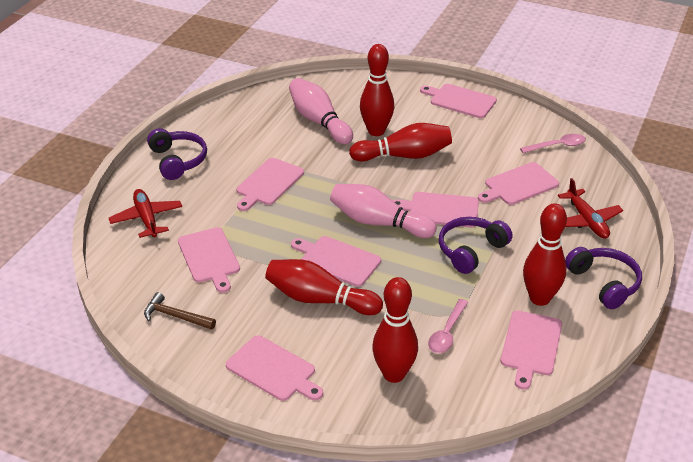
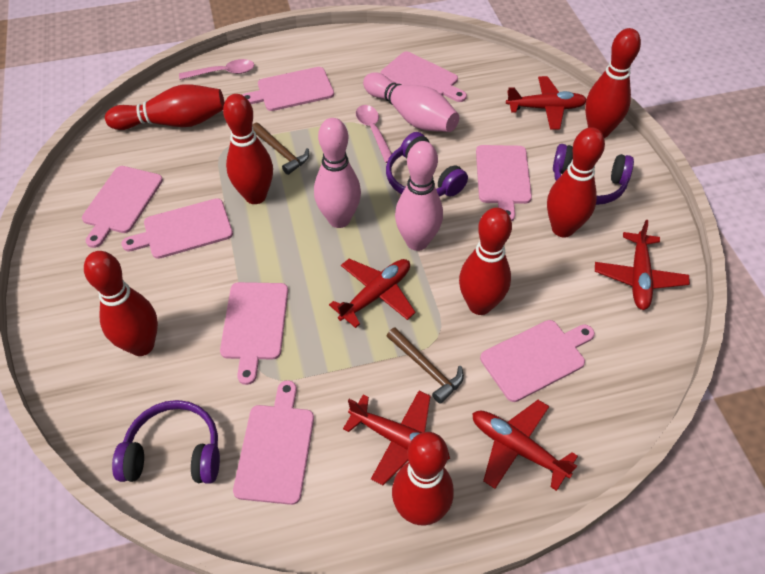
brown hammer: [144,292,216,330] = 1 -> [252,123,309,175] [387,328,464,404] = 2
pink bowling pin: [289,78,353,144] [330,184,437,238] = 2 -> [314,118,361,228] [363,72,459,132] [395,141,443,251] = 3
red bowling pin: [265,259,383,315] [349,123,452,162] [360,44,394,136] [372,277,418,383] [523,203,567,306] = 5 -> [84,251,158,356] [105,84,225,130] [223,94,273,204] [392,432,454,525] [459,208,512,315] [547,127,605,237] [585,28,641,138] = 7
red plane: [109,189,182,238] [558,178,623,239] = 2 -> [329,259,416,328] [343,391,450,485] [472,400,578,491] [506,76,586,130] [595,220,690,310] = 5

